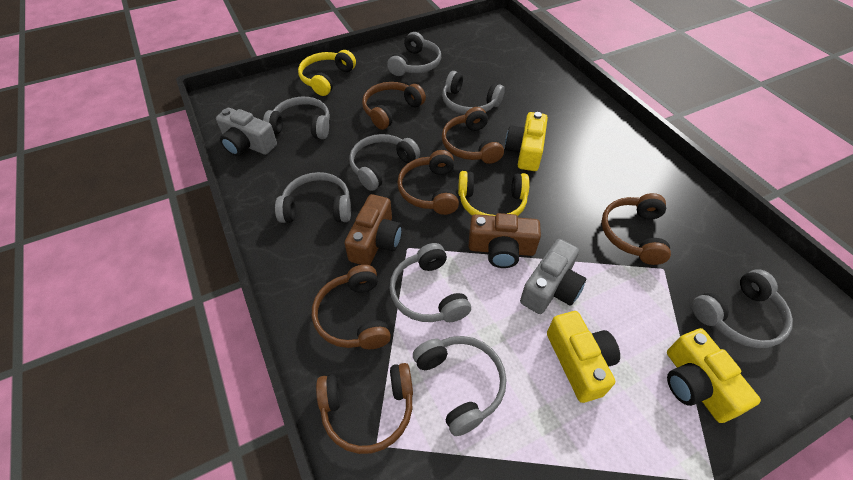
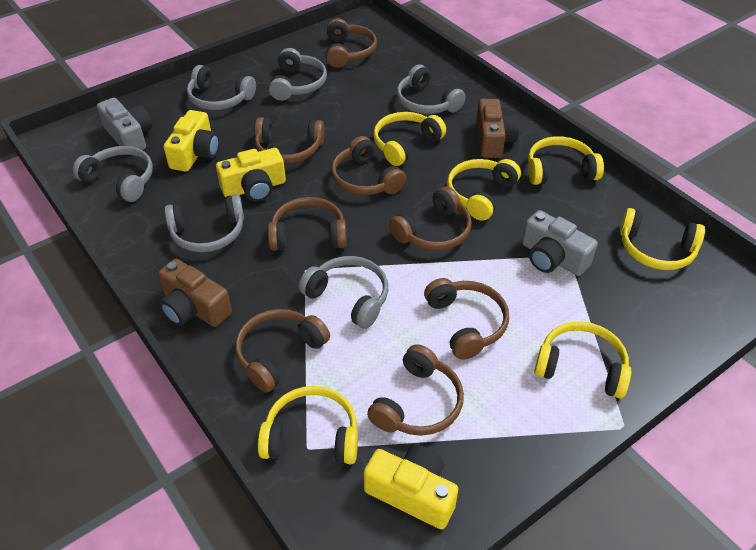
brown headphones: [312,265,391,349] [316,363,413,454] [362,82,426,130] [397,150,459,215] [442,107,504,164] [601,193,671,265] = 6 -> [235,309,330,393] [254,117,325,163] [268,197,347,251] [326,18,377,68] [331,136,406,195] [367,344,464,436] [389,186,472,251] [424,278,509,359] = 8
grey headphones: [263,97,330,139] [275,172,351,223] [349,134,420,191] [387,32,441,76] [390,243,471,322] [413,336,506,436] [442,71,505,114] [692,269,793,348] = 8 -> [73,146,153,202] [164,194,244,252] [187,65,256,110] [269,48,327,101] [299,256,388,329] [397,65,466,114] = 6
yellow headphones: [298,50,356,96] [458,171,530,216] = 2 -> [258,386,358,464] [373,112,446,166] [447,159,521,221] [528,136,604,185] [534,321,631,399] [620,208,705,270] = 6

